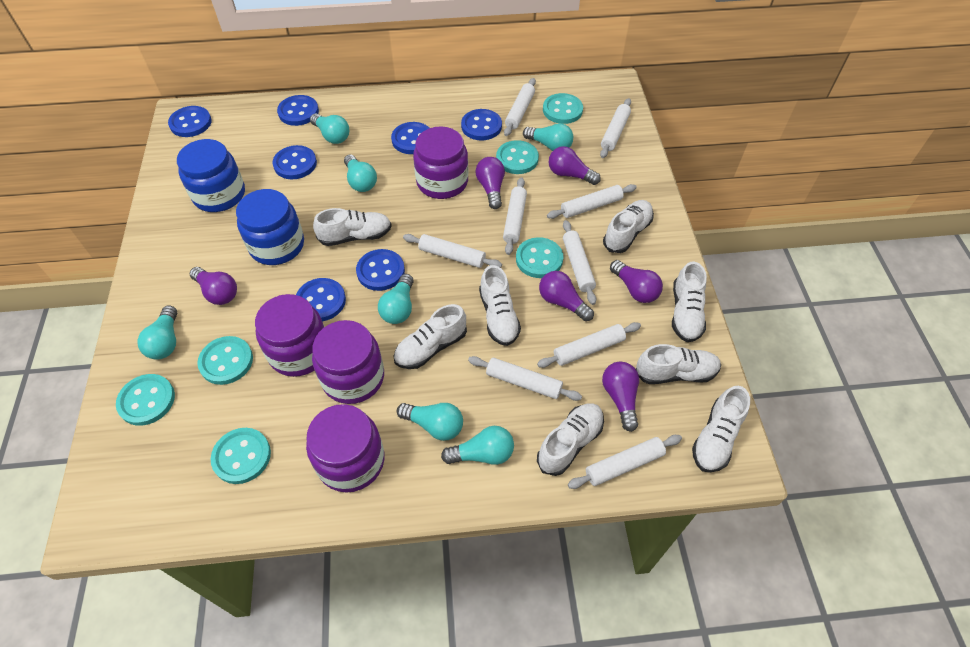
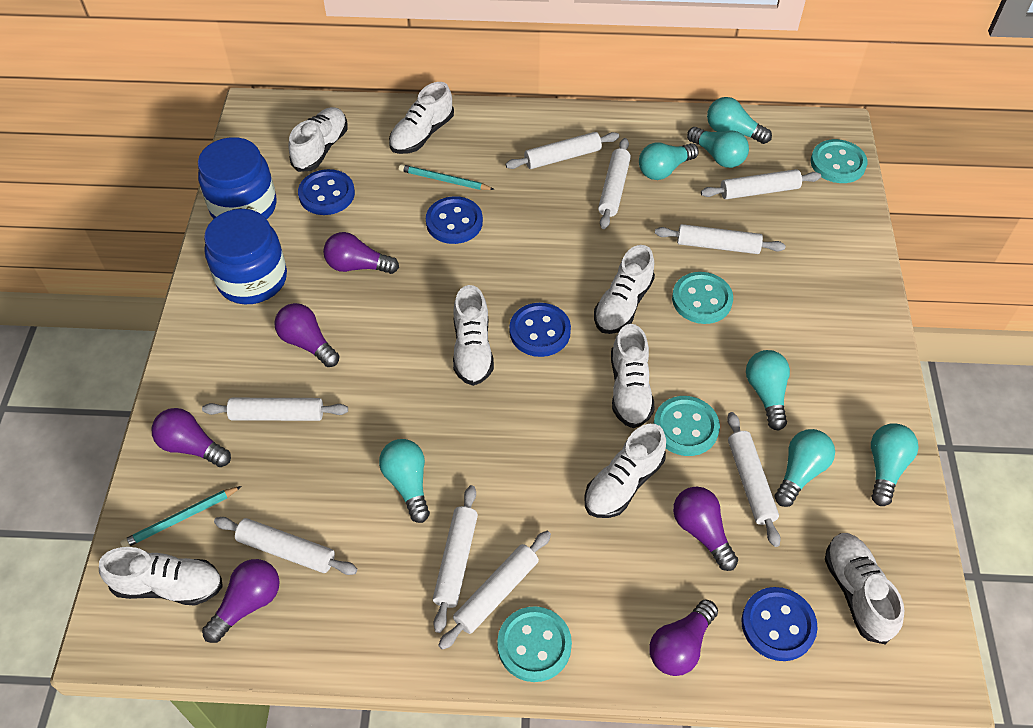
blue button: [168,106,212,137] [272,145,317,179] [277,95,319,126] [296,278,346,321] [356,249,405,291] [391,122,429,154] [461,109,502,140] = 7 -> [298,169,355,215] [426,196,483,244] [509,303,571,357] [742,587,818,661] = 4
purple jar: [255,294,324,377] [306,404,384,492] [312,320,384,404] [413,126,468,199] = 4 -> none = 0
turquoise button: [116,374,175,426] [197,336,253,385] [211,428,271,484] [496,140,539,174] [516,237,563,278] [543,93,583,124] = 6 -> [497,606,572,682] [653,396,720,456] [672,272,733,324] [811,139,868,183] = 4
turquoise pencil: none = 0 -> [120,486,241,547] [399,164,495,190] = 2

